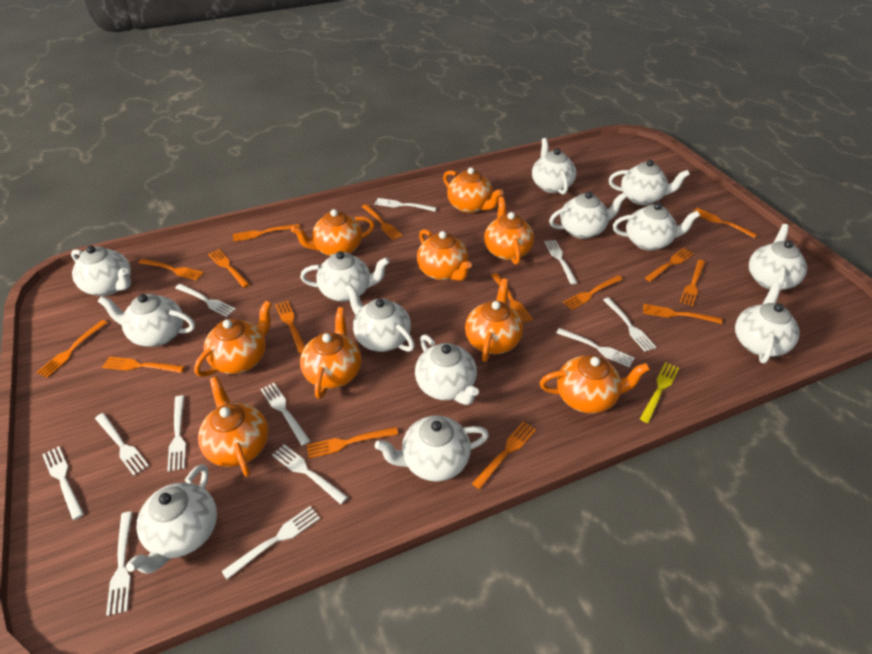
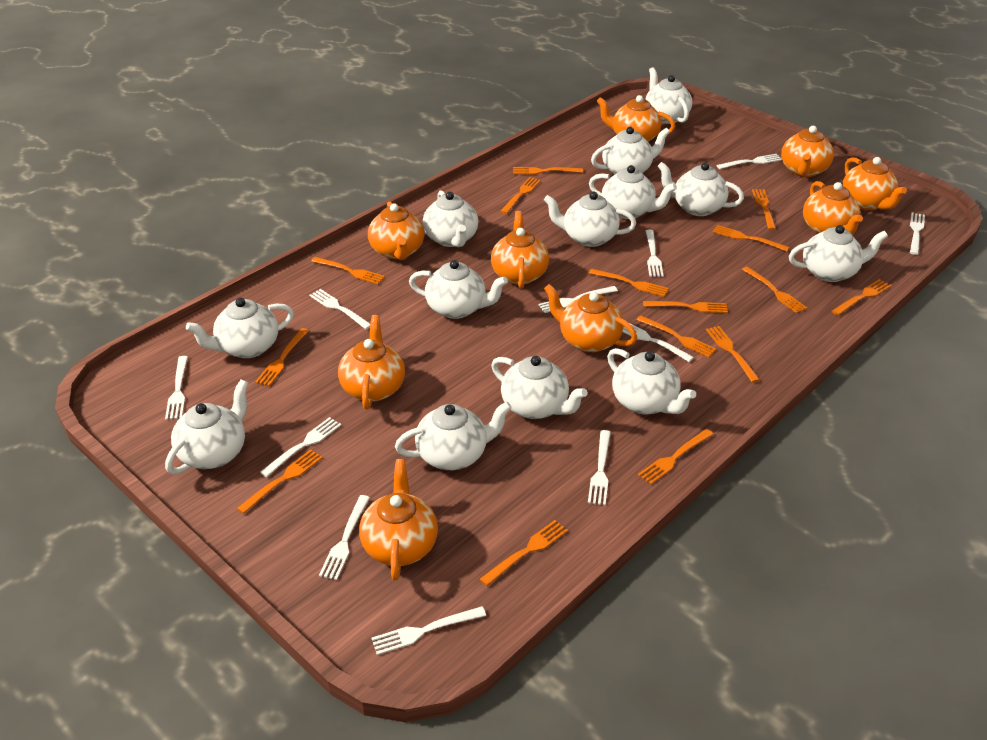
white fork: [42,446,84,520] [95,413,149,476] [106,512,132,616] [167,395,186,472] [175,284,236,317] [222,506,320,579] [261,383,310,446] [272,444,348,504] [375,198,437,212] [544,240,577,284] [556,328,634,367] [603,297,656,352] = 12 -> [165,356,188,420] [260,417,341,477] [309,289,370,329] [319,495,370,580] [371,606,486,655] [539,286,618,313] [588,430,611,505] [622,322,694,362] [646,230,664,277] [716,154,782,169] [910,213,925,255] = 11
yellow fork: [640,362,679,423] = 1 -> none = 0

